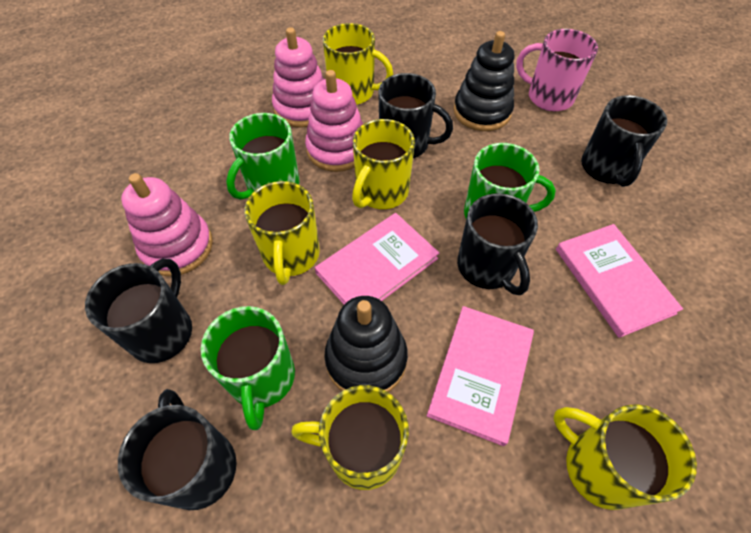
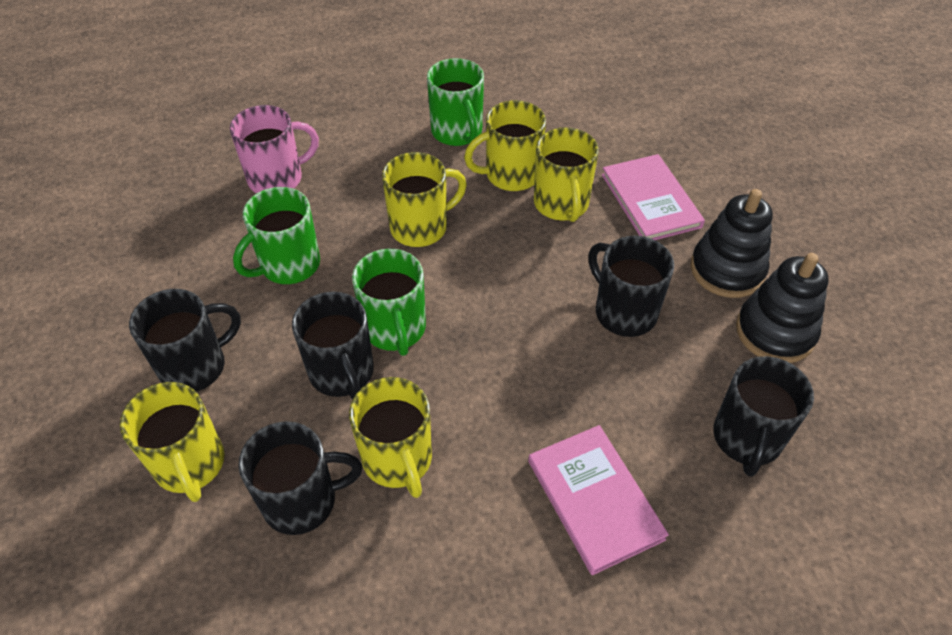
pink book: [315,213,439,304] [427,306,534,446] [556,224,683,338] = 3 -> [528,425,669,575] [602,154,705,240] = 2
pink stacking toy: [121,173,213,276] [272,27,324,127] [305,70,363,172] = 3 -> none = 0

